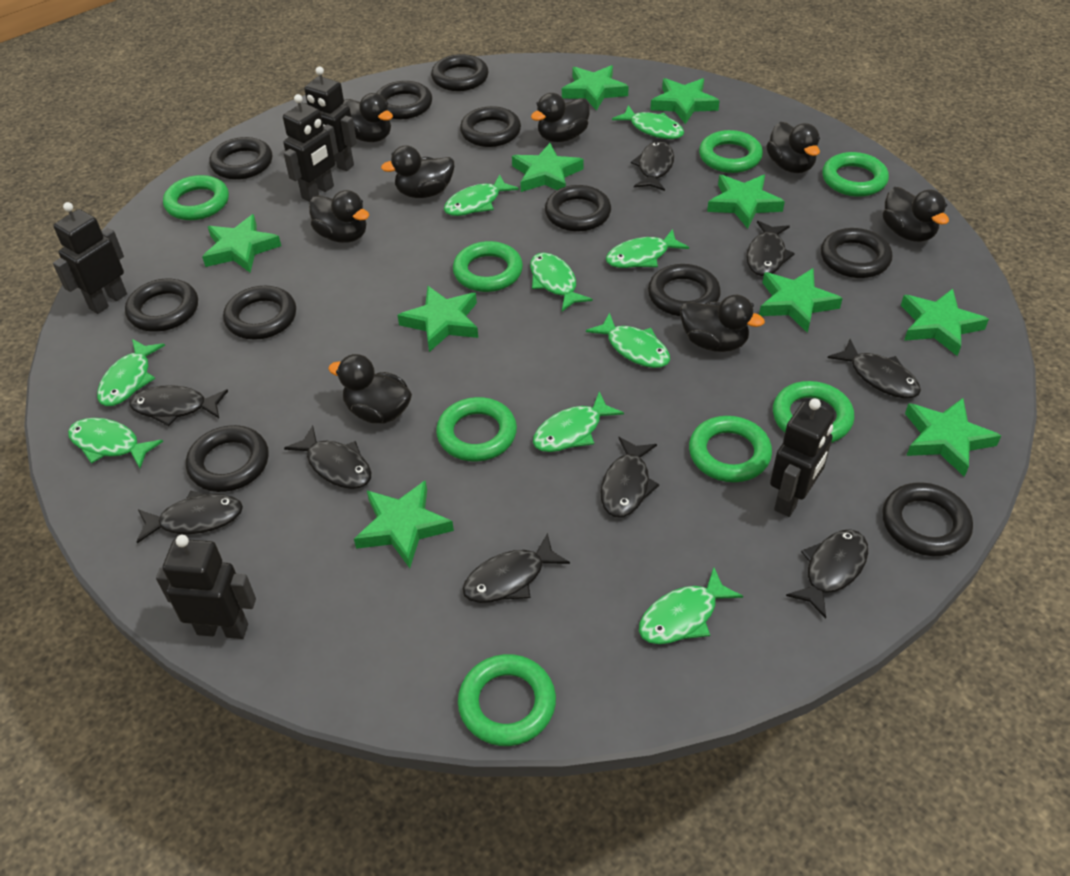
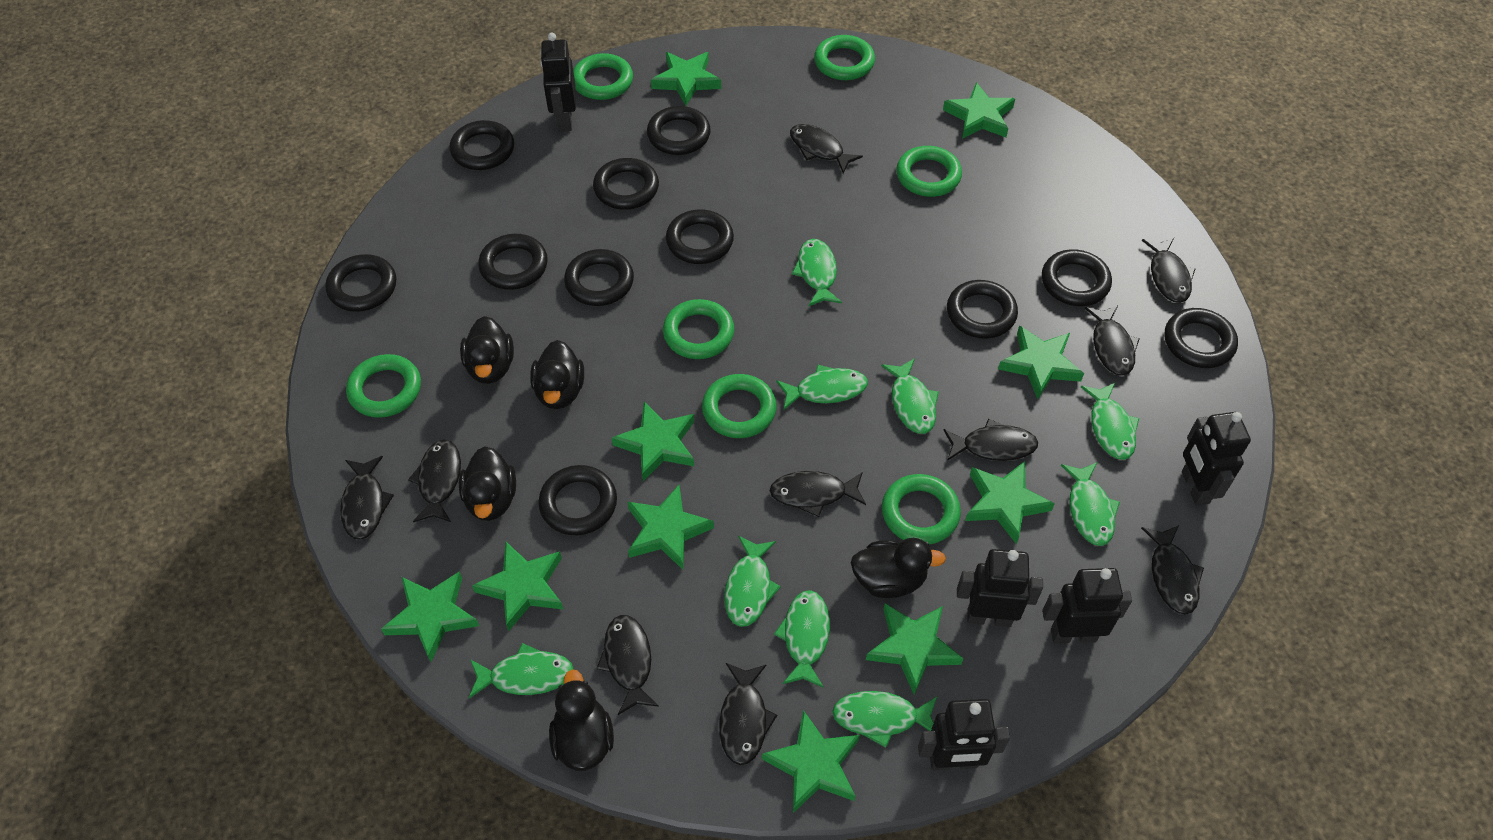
black duck: [309,190,369,243] [328,354,412,424] [343,93,393,142] [381,145,454,198] [531,93,590,142] [680,295,765,352] [766,122,820,173] [883,187,949,242] = 8 -> [459,447,516,521] [460,316,514,384] [530,340,584,409] [549,670,614,771] [851,538,946,598] = 5
black fish: [129,385,228,426] [137,491,243,543] [284,425,371,489] [462,533,570,603] [601,437,659,517] [631,141,674,191] [746,221,795,276] [786,529,868,619] [828,339,921,398] = 9 -> [340,456,394,540] [408,439,461,522] [597,615,659,715] [719,663,777,765] [769,471,866,517] [790,124,863,174] [944,419,1038,461] [1084,305,1140,376] [1141,525,1204,615] [1142,238,1195,303] = 10
green ring: [163,175,229,220] [436,397,517,462] [453,241,523,292] [458,654,556,746] [689,416,772,482] [699,130,763,173] [773,381,854,443] [822,152,889,197] = 8 -> [346,354,421,418] [573,53,633,100] [663,299,734,359] [702,374,776,438] [814,35,875,80] [882,474,961,545] [896,146,962,197] = 7

